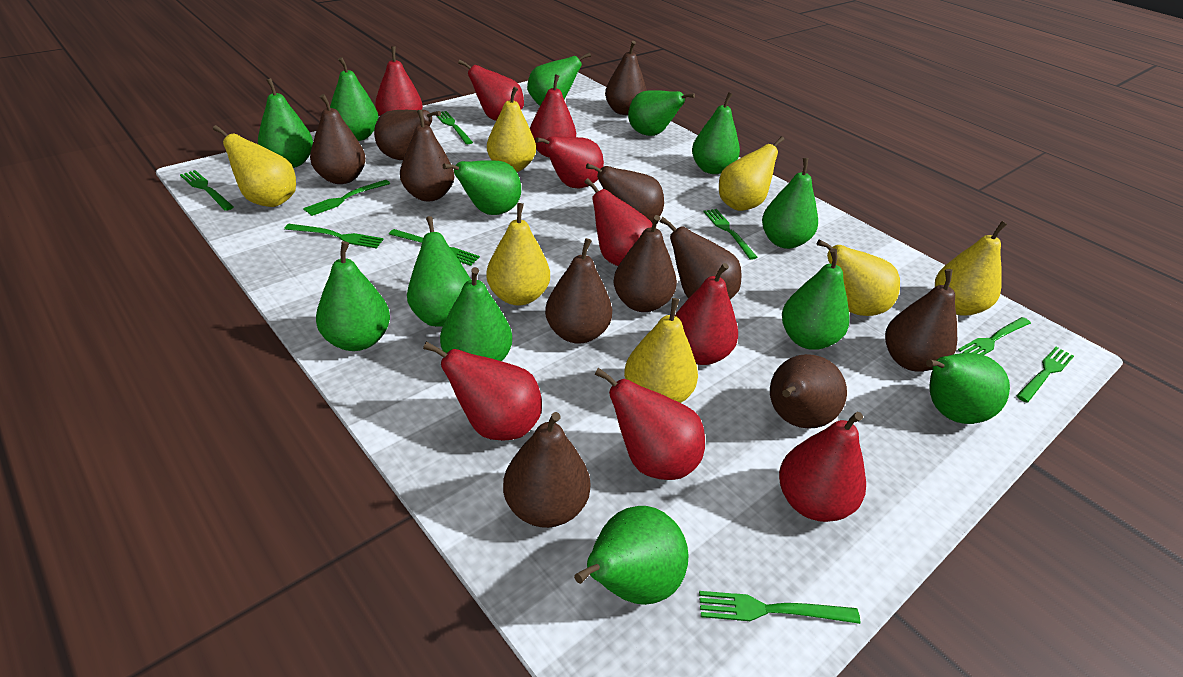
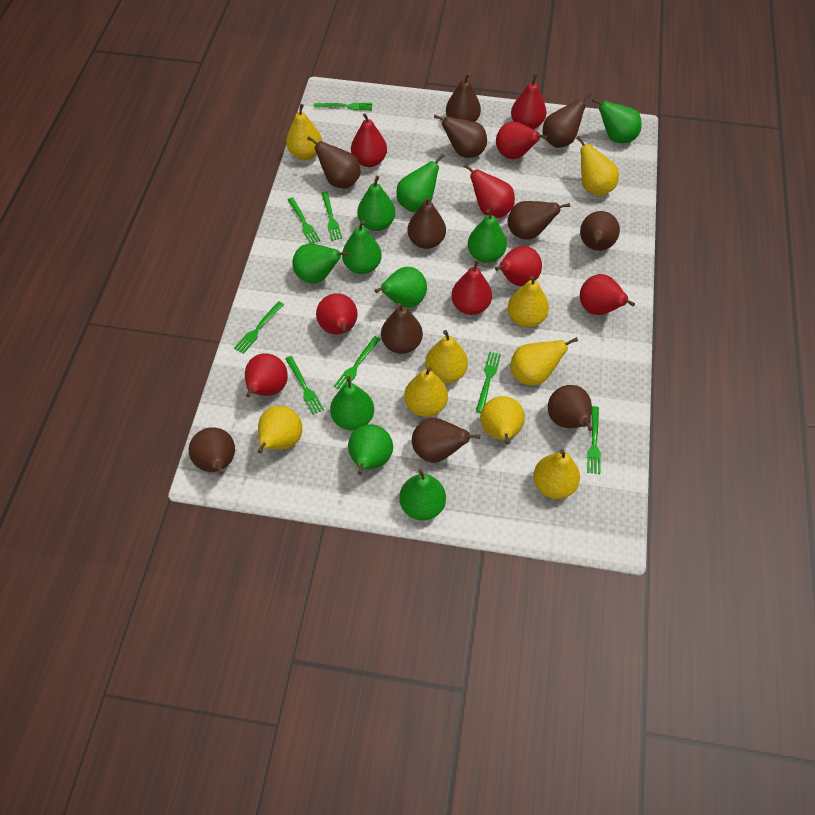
green fork: [180,170,234,211] [284,224,384,248] [303,180,390,216] [389,229,480,266] [437,111,473,144] [699,591,860,624] [703,209,758,260] [958,317,1031,355] [1016,347,1074,403] = 9 -> [234,301,284,354] [285,356,324,415] [287,197,321,244] [314,103,372,110] [321,191,342,241] [334,336,380,390] [476,352,501,413] [587,406,601,474] = 8
green pear: [258,78,313,168] [316,241,390,351] [330,57,379,141] [407,216,471,327] [440,267,512,361] [443,161,521,215] [527,52,591,106] [574,506,689,605] [628,90,695,136] [692,92,740,174] [762,158,818,249] [782,248,849,350] [926,353,1010,424] = 13 -> [292,244,349,283] [330,376,374,430] [342,220,382,274] [348,424,393,475] [357,175,395,231] [375,267,427,307] [396,154,444,212] [399,469,446,521] [468,209,507,263] [592,98,642,143] = 10
yellow pear: [213,125,296,207] [486,203,550,305] [487,87,536,172] [624,298,698,403] [719,136,784,211] [817,240,900,316] [935,221,1007,316] = 7 -> [258,406,302,454] [286,104,322,160] [404,367,448,417] [425,330,468,383] [480,396,525,445] [507,276,549,327] [510,337,578,385] [533,449,580,499] [576,136,619,196] = 9

